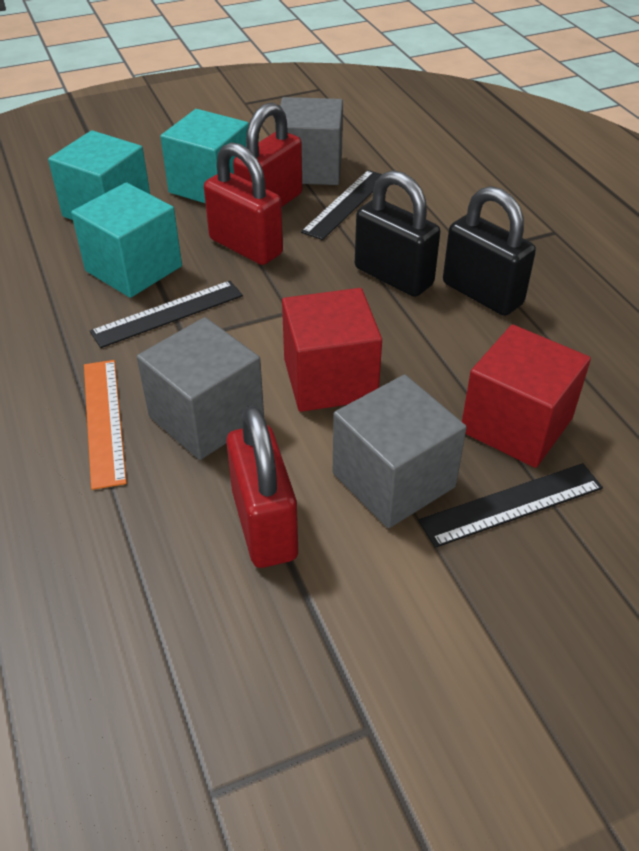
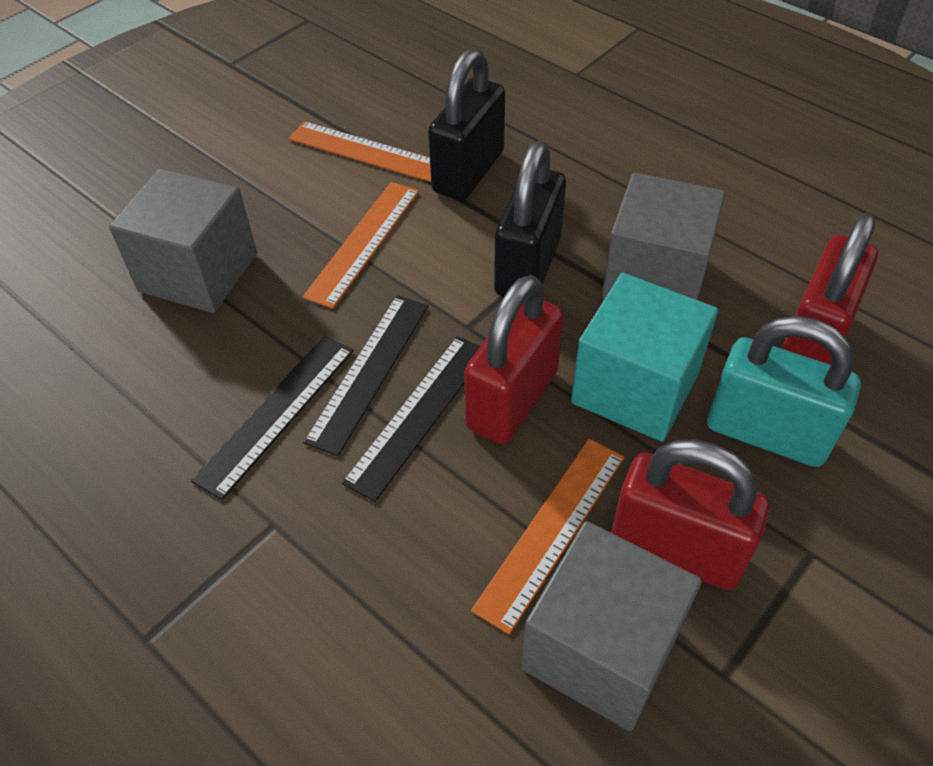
orange ruler: [84,360,127,490] = 1 -> [289,121,431,182] [303,182,419,309] [471,439,624,634] = 3
red cube: [282,288,382,412] [462,324,591,468] = 2 -> none = 0
turquoise cube: [48,130,150,220] [71,182,182,298] [160,109,249,203] = 3 -> [571,273,718,442] = 1
turquoise padlock: none = 0 -> [707,316,861,467] = 1

